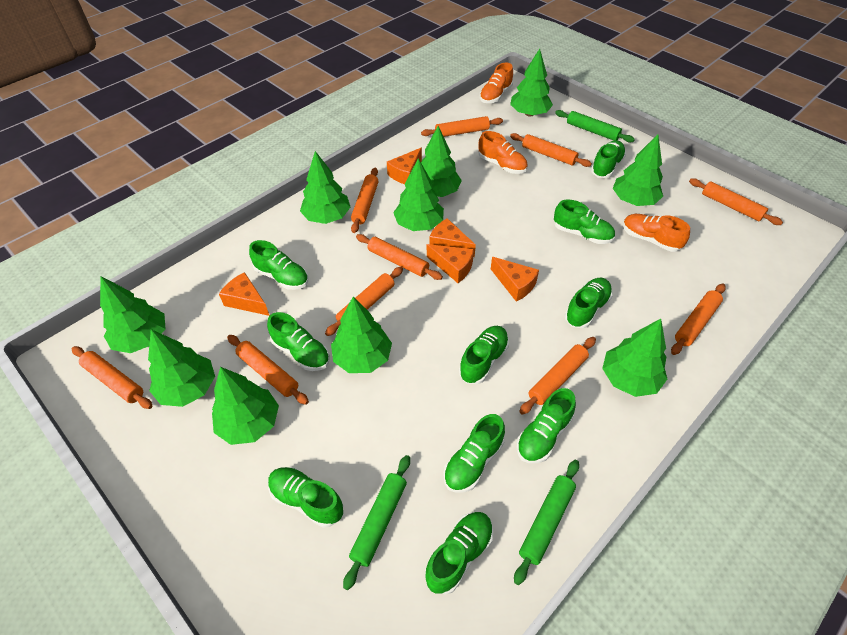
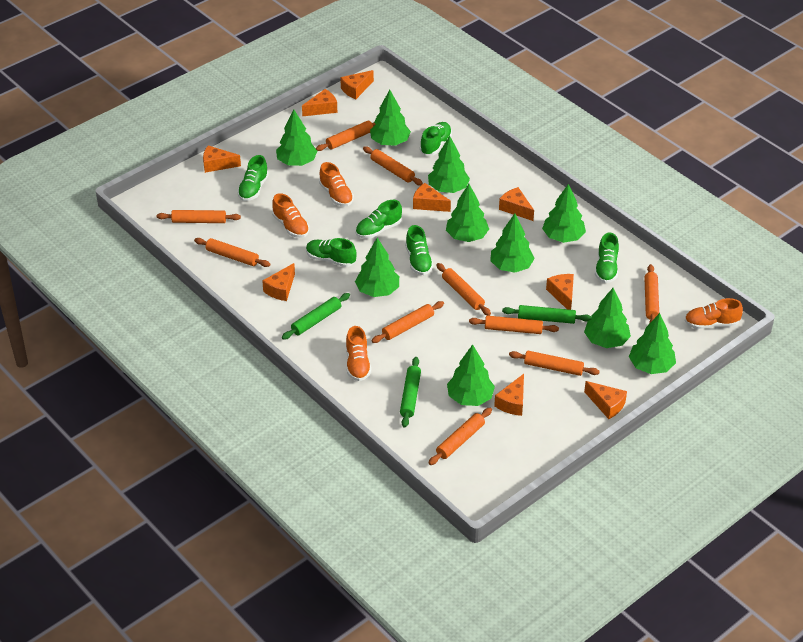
green shoe: [249,240,308,290] [267,312,330,371] [268,467,343,528] [425,512,493,595] [443,414,505,492] [459,326,509,384] [516,388,576,463] [554,199,615,244] [565,278,612,328] [591,140,626,178] = 10 -> [237,155,269,201] [306,238,357,267] [356,200,402,239] [405,225,433,275] [420,122,452,155] [595,233,619,283] = 6
orange cheese: [219,272,270,316] [387,148,422,184] [427,244,474,283] [429,218,476,257] [491,257,539,302] = 5 -> [203,146,241,173] [262,263,295,301] [302,89,337,117] [340,70,374,99] [413,183,451,212] [494,374,524,416] [499,187,534,221] [546,274,574,310] [584,381,627,419] = 9
orange shoe: [479,62,513,103] [479,131,528,174] [623,214,690,252] = 3 -> [272,193,309,238] [319,162,354,206] [346,326,371,381] [685,298,743,329] = 4

